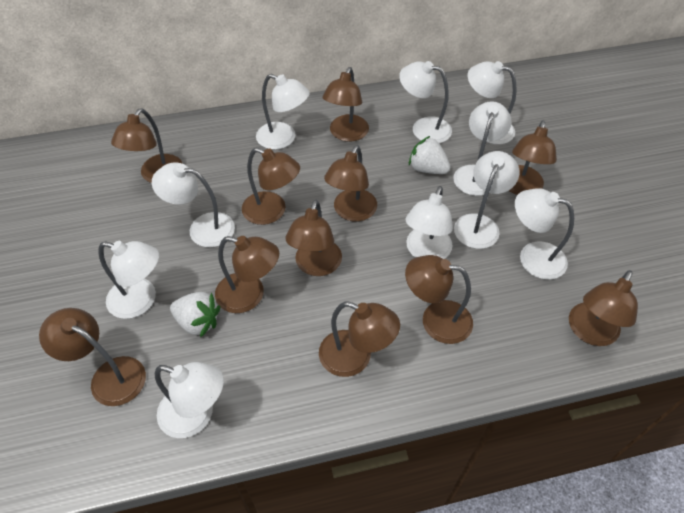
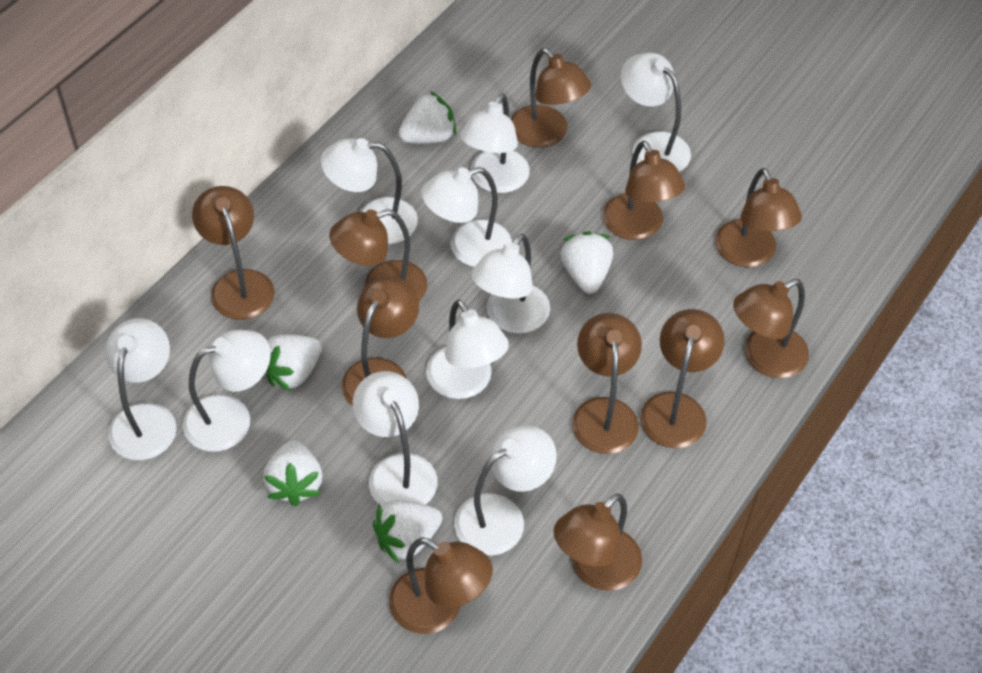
white strawberry: [170,292,220,338] [409,136,451,174] = 2 -> [263,440,322,506] [265,334,322,392] [373,500,442,563] [398,91,456,143] [561,232,613,294] = 5

